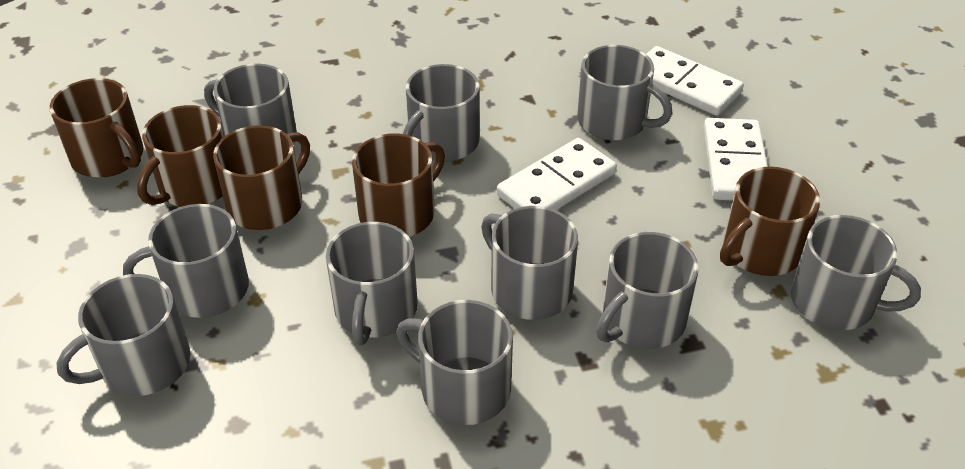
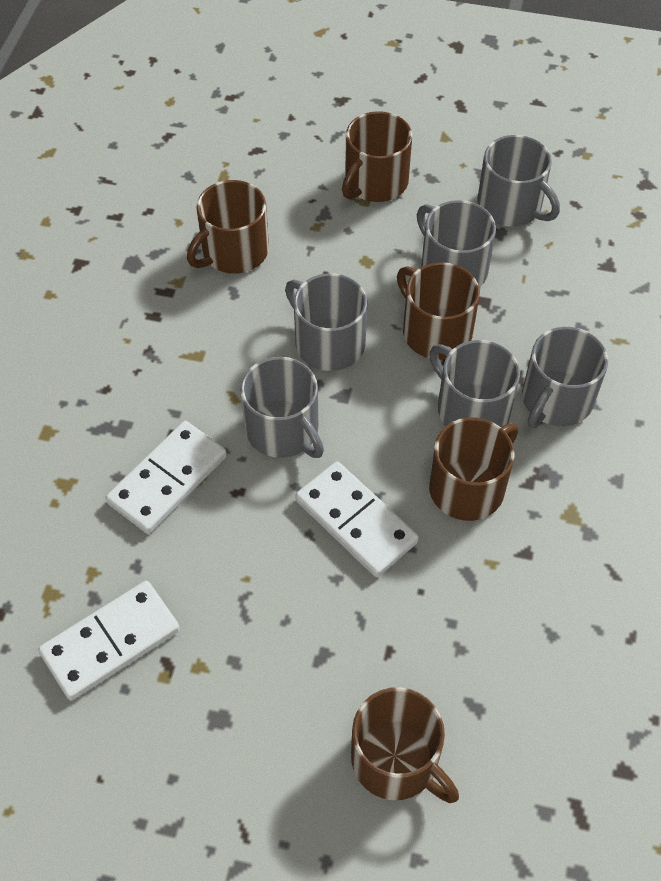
grey mug: [56,274,190,396] [123,204,249,318] [204,63,297,145] [326,222,418,345] [396,300,513,425] [403,64,480,162] [481,206,578,320] [577,45,673,140] [596,232,699,349] [790,215,921,330] = 10 -> [240,357,324,458] [285,273,367,371] [417,200,496,287] [429,340,520,427] [477,135,560,227] [522,327,608,427] = 6

